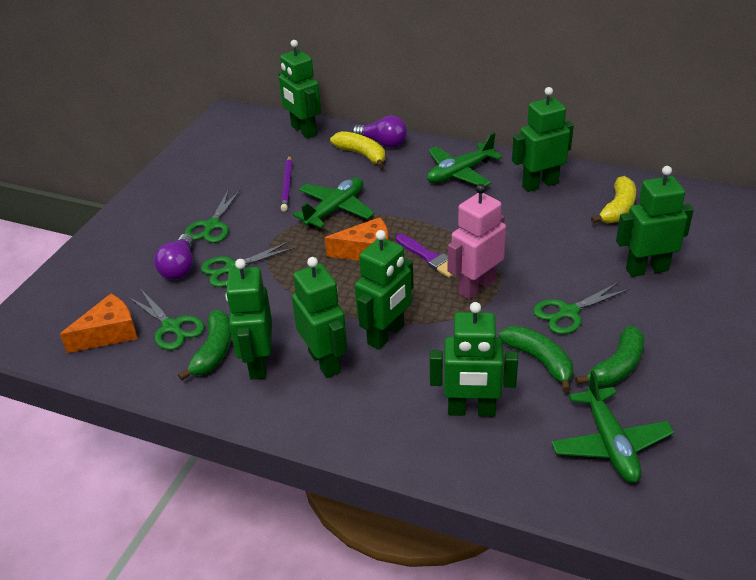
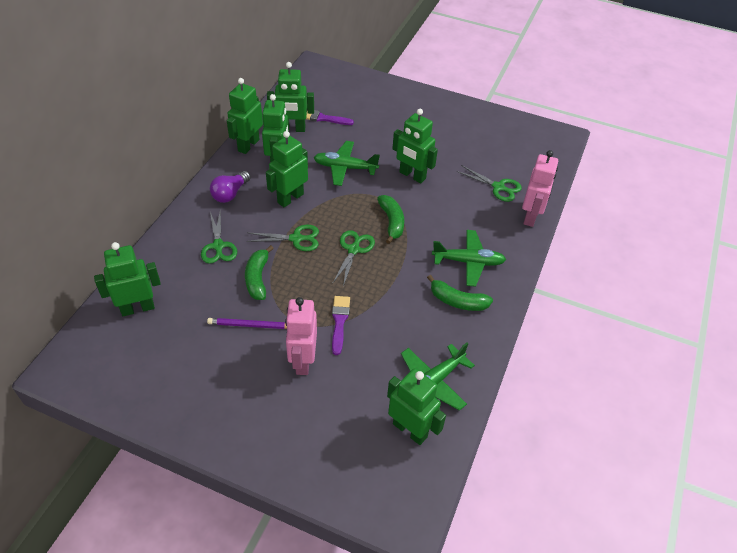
orange cheese: [60,294,137,353] [325,217,389,261] = 2 -> none = 0
pink robot: [448,184,506,300] = 1 -> [285,297,317,375] [522,150,558,227] = 2
purple brush: [396,234,453,278] = 1 -> [306,110,354,125] [332,296,350,355] = 2
purple light bulb: [154,234,194,280] [352,115,407,148] = 2 -> [210,171,251,203] = 1
yellow banana: [330,131,385,168] [591,176,636,223] = 2 -> none = 0

